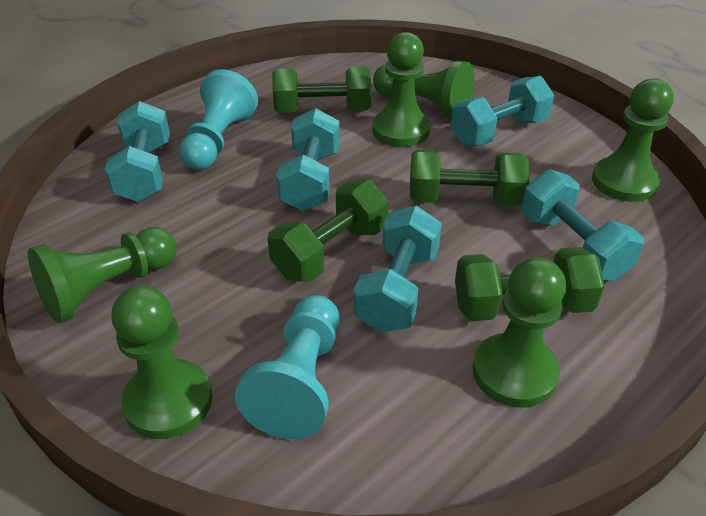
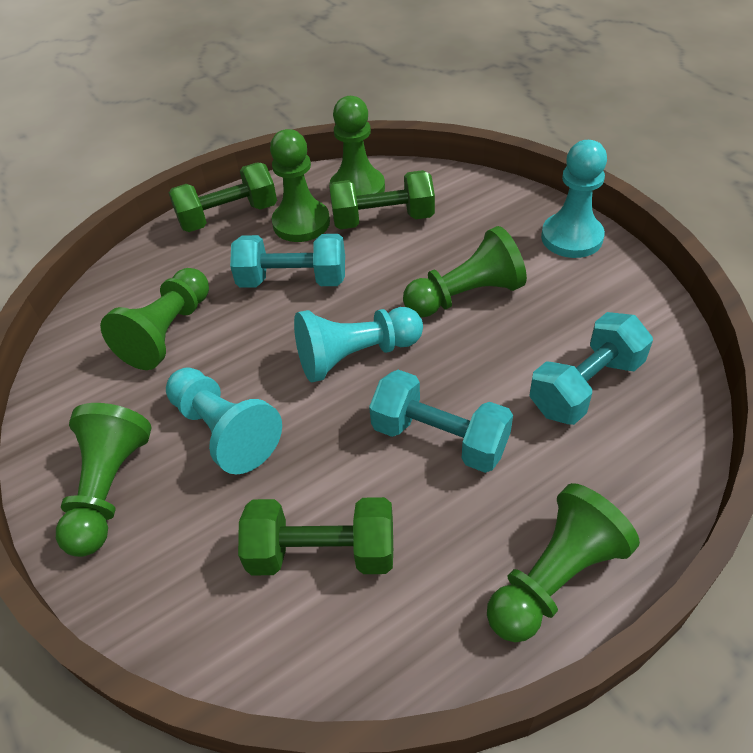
green dumbbell: [268,180,388,282] [272,67,371,113] [410,150,529,206] [455,247,605,321] = 4 -> [169,163,277,232] [238,497,393,575] [329,170,435,229] = 3
turquoise dumbbell: [105,101,170,202] [276,108,340,211] [354,206,442,332] [451,76,554,146] [521,169,644,281] = 5 -> [230,234,345,288] [369,370,513,473] [529,312,653,425] = 3
turquoise pawn: [180,69,258,170] [235,295,339,439] = 2 -> [166,368,282,474] [294,307,423,383] [541,140,607,258] = 3

